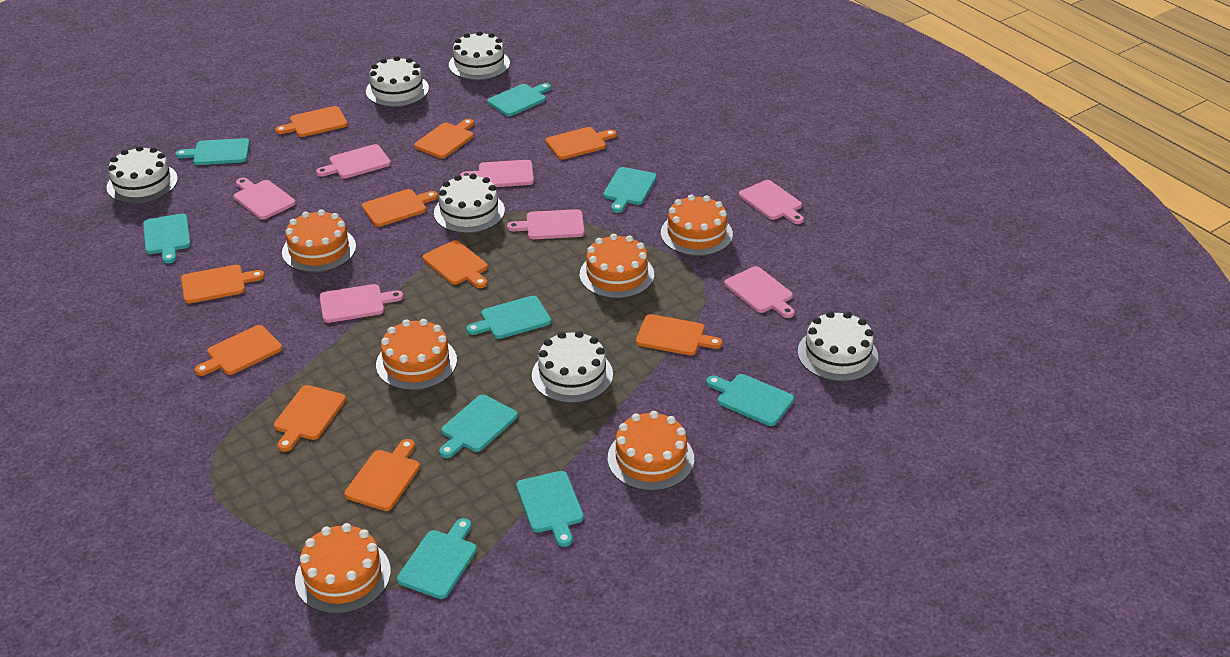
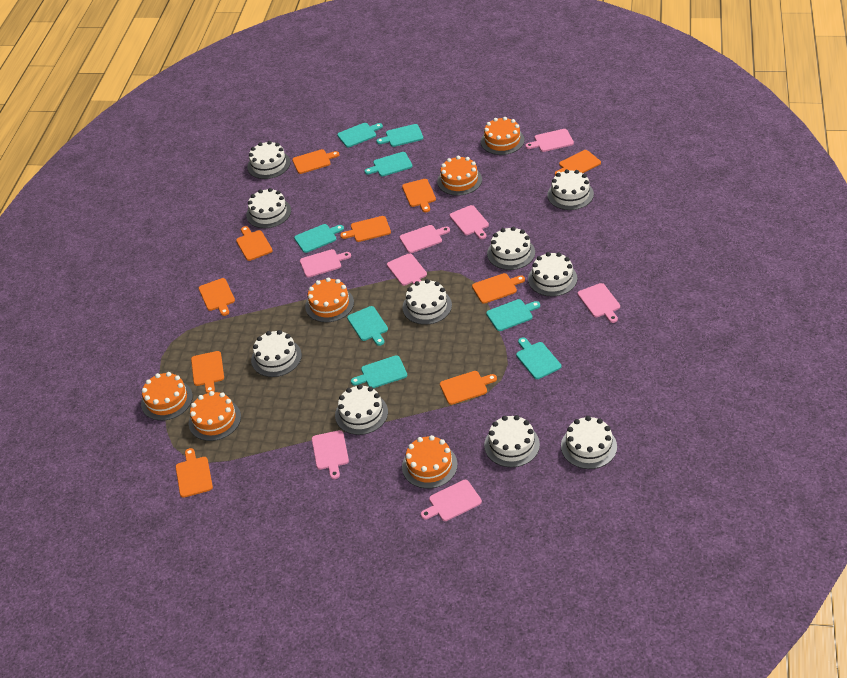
pink cutting board: [234,178,296,220] [316,144,391,179] [320,284,403,323] [460,160,534,187] [507,209,585,239] [724,266,795,318] [739,180,804,224] = 7 -> [300,249,351,278] [312,430,349,479] [387,253,427,286] [400,225,450,253] [421,480,482,521] [450,205,489,239] [525,129,574,152] [578,283,620,323] = 8
turquoise cutting board: [143,213,191,264] [175,138,250,165] [397,518,477,599] [439,395,518,458] [466,296,551,339] [487,83,551,116] [516,471,584,547] [603,167,657,213] [706,374,794,426] = 9 -> [294,224,344,253] [337,123,383,147] [347,306,388,346] [351,355,407,388] [365,152,412,177] [376,124,423,147] [486,299,540,331] [516,337,561,379] = 8
white cake: [106,146,178,204] [366,56,429,107] [434,173,505,233] [449,31,510,80] [532,331,613,403] [798,311,878,382] = 6 -> [246,188,291,228] [247,141,291,179] [251,330,302,377] [335,384,388,435] [402,279,452,325] [484,415,540,467] [487,227,535,270] [528,252,577,296] [547,169,594,210] [561,416,617,469] = 10

